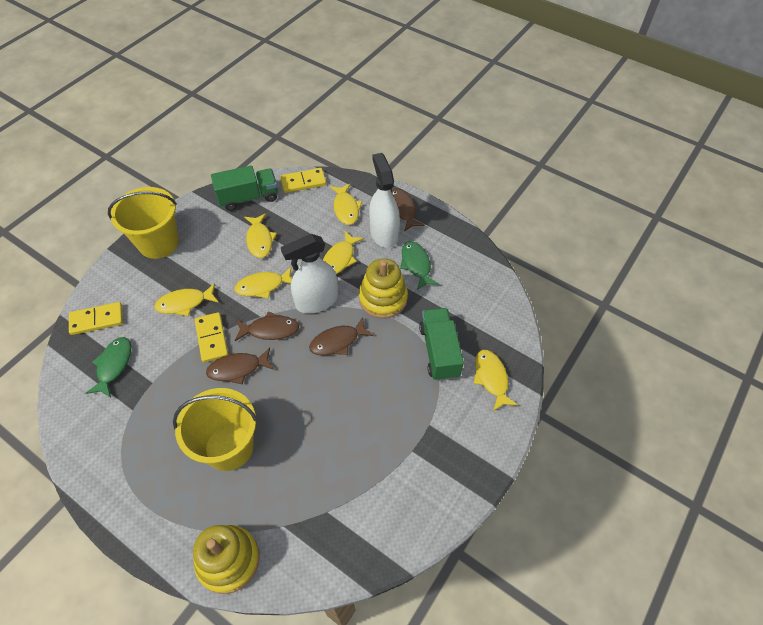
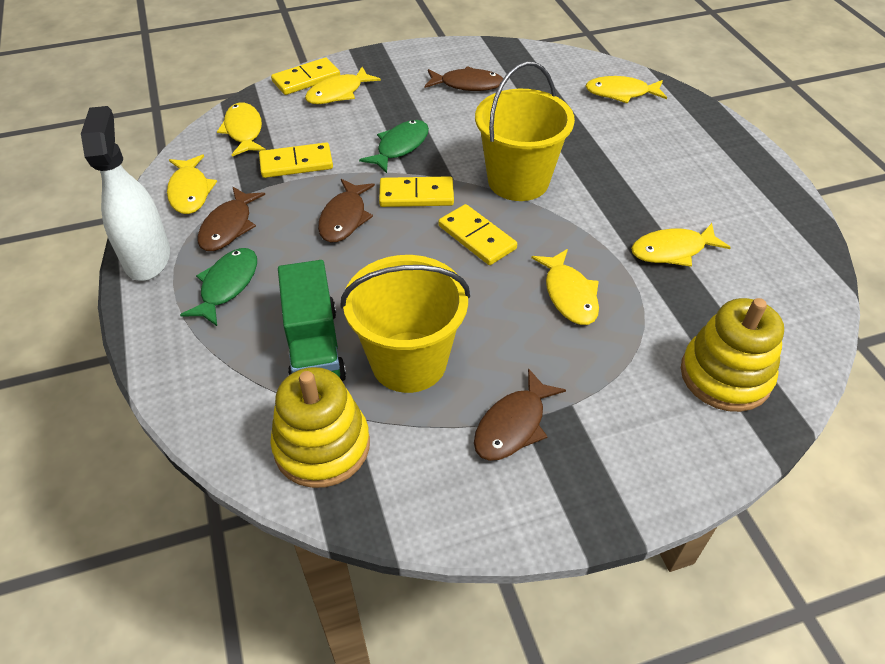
green truck: [211,165,278,211] [419,308,464,381] = 2 -> [278,260,346,381] = 1
white spray bottle: [281,234,338,313] [369,153,400,248] = 2 -> [81,106,170,281] = 1
yellow domino: [69,302,123,335] [195,312,228,363] [280,168,326,193] = 3 -> [259,142,333,178] [271,57,340,95] [379,176,454,207] [438,204,517,265] = 4

